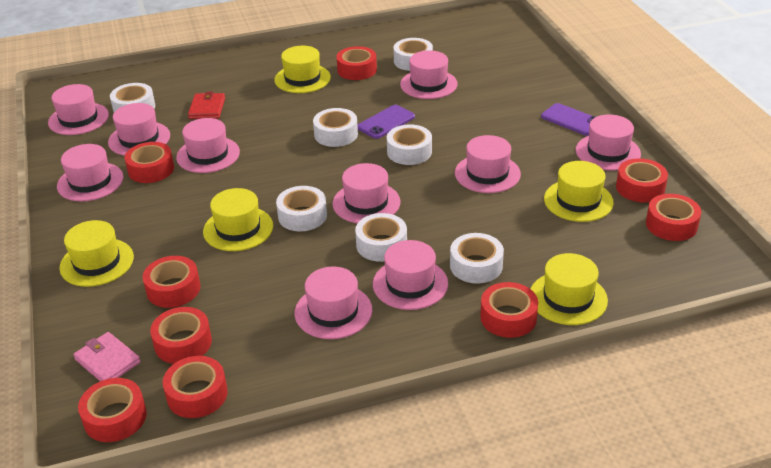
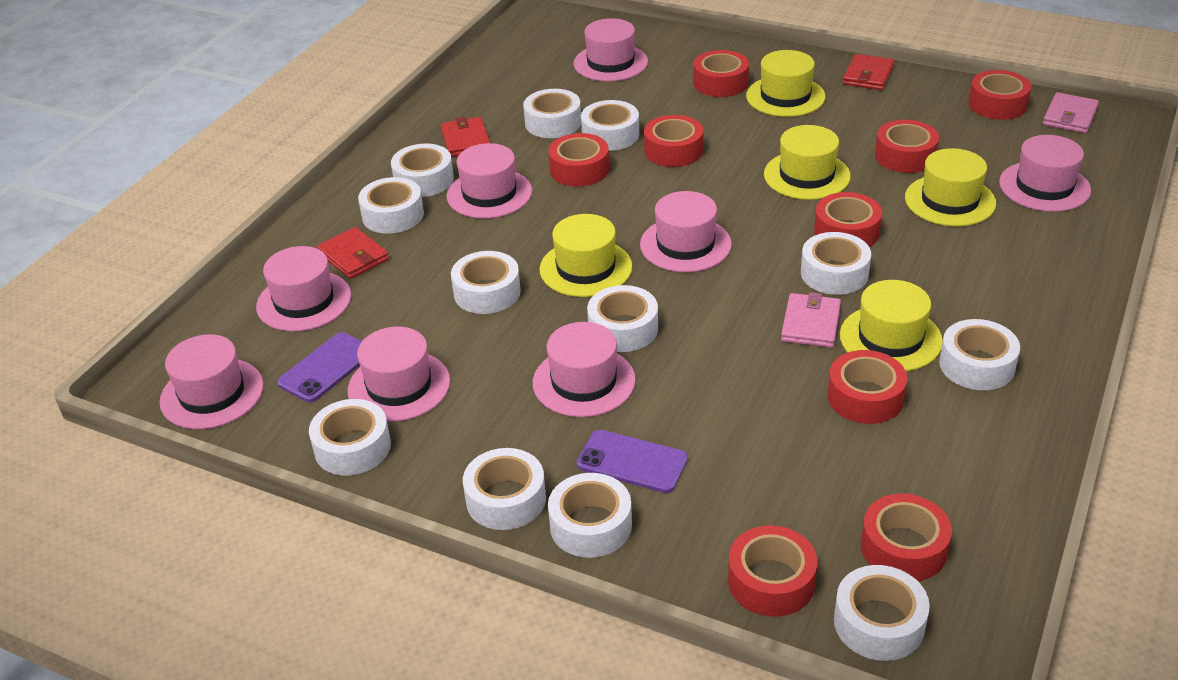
pink hat: [48,84,109,135] [57,144,123,201] [108,103,170,156] [176,118,240,173] [295,266,372,339] [332,163,401,223] [373,240,448,310] [400,50,458,99] [455,135,521,193] [576,114,641,171] = 10 -> [159,334,264,429] [256,246,351,332] [348,327,450,422] [447,143,532,219] [533,322,636,417] [574,18,648,82] [640,191,732,272] [999,135,1091,212] = 8
pink wallet: [73,332,141,381] = 1 -> [781,292,841,348] [1043,92,1099,133] = 2
red wallet: [188,91,225,119] = 1 -> [317,227,389,279] [441,117,490,157] [843,54,894,90] = 3
white tape: [110,83,155,112] [276,186,327,231] [313,108,358,147] [355,213,407,262] [387,124,432,165] [394,38,433,71] [450,233,504,284] = 7 -> [309,399,391,475] [358,177,424,234] [391,143,454,197] [451,251,521,314] [463,448,546,530] [523,89,581,138] [548,473,632,558] [581,100,639,151] [587,285,658,352] [801,232,871,295] [834,565,930,661] [939,319,1020,390] = 12

